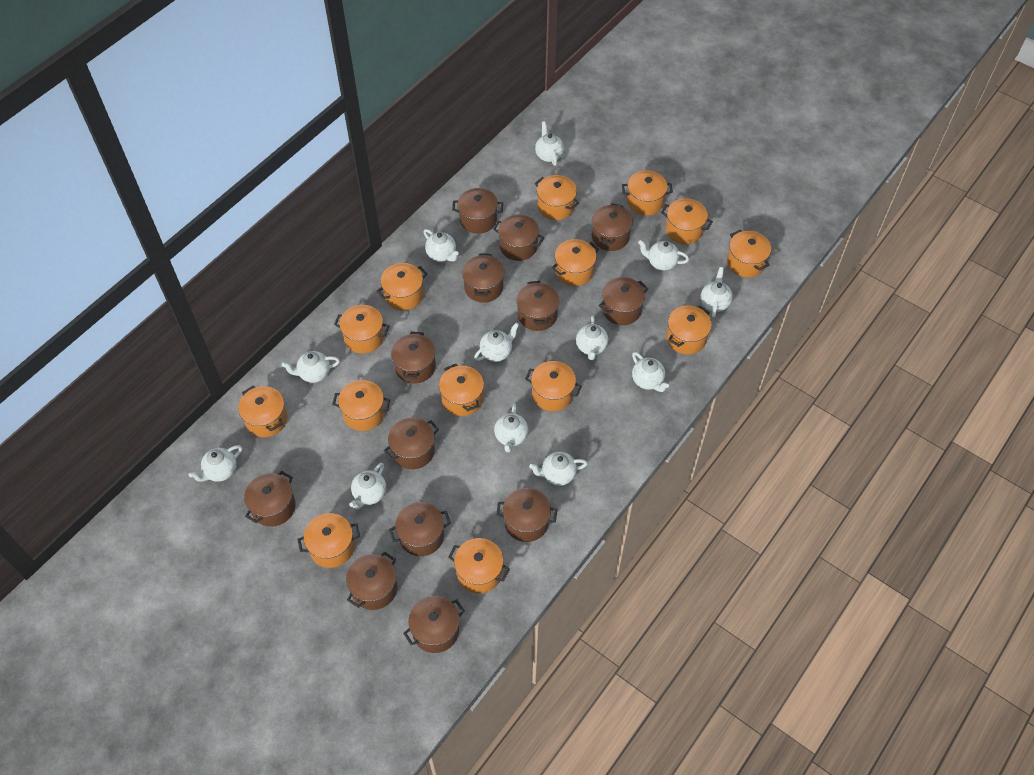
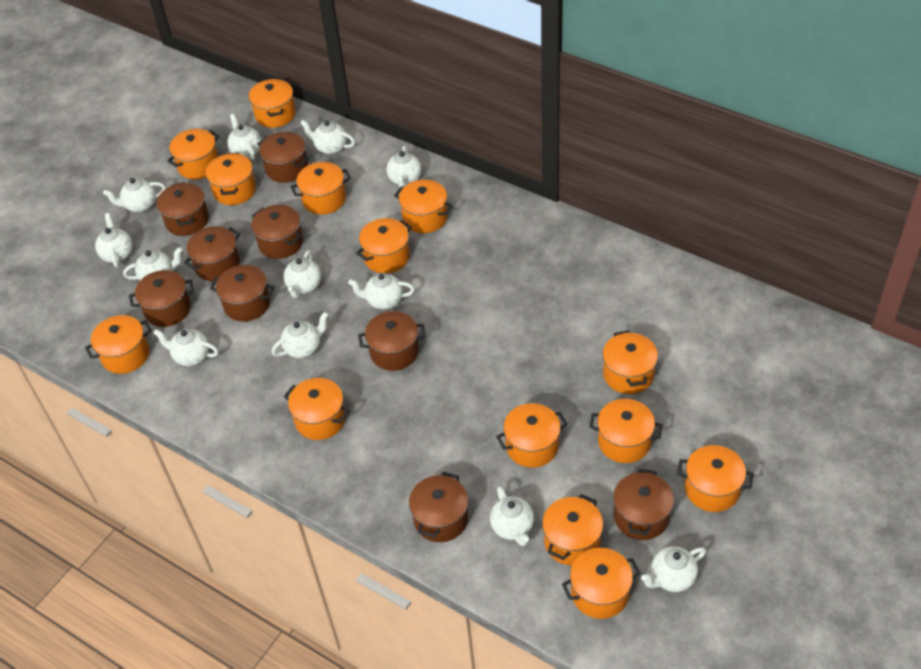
brown pot: [244,471,296,527] [346,552,397,610] [384,417,439,469] [389,502,451,556] [391,332,436,384] [403,596,465,653] [452,188,503,234] [462,253,504,303] [493,214,545,261] [496,488,557,542] [516,281,560,331] [592,203,633,251] [599,277,648,325] = 13 -> [129,270,194,327] [157,182,209,236] [184,226,240,281] [210,265,275,322] [251,205,303,259] [258,132,309,183] [358,311,426,371] [409,472,468,542] [613,468,674,540] = 9

